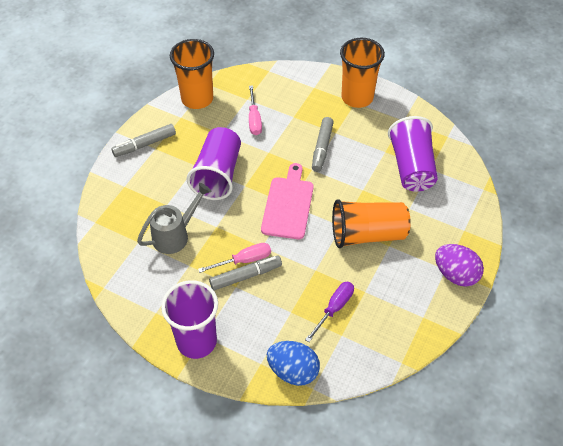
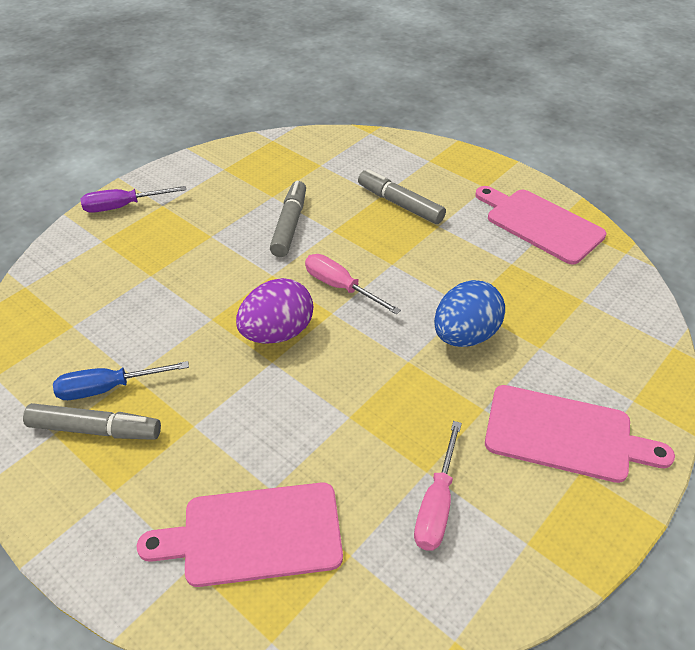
blue screwdriver: none = 0 -> [53,361,189,400] = 1
grey watering can: [137,183,212,254] = 1 -> none = 0
orange cup: [170,39,214,109] [332,199,411,248] [340,38,385,108] = 3 -> none = 0
pink cutting board: [261,163,314,239] = 1 -> [136,482,343,587] [475,186,606,264] [485,385,675,483] = 3
purple cup: [161,280,218,359] [187,127,241,200] [388,116,438,192] = 3 -> none = 0

